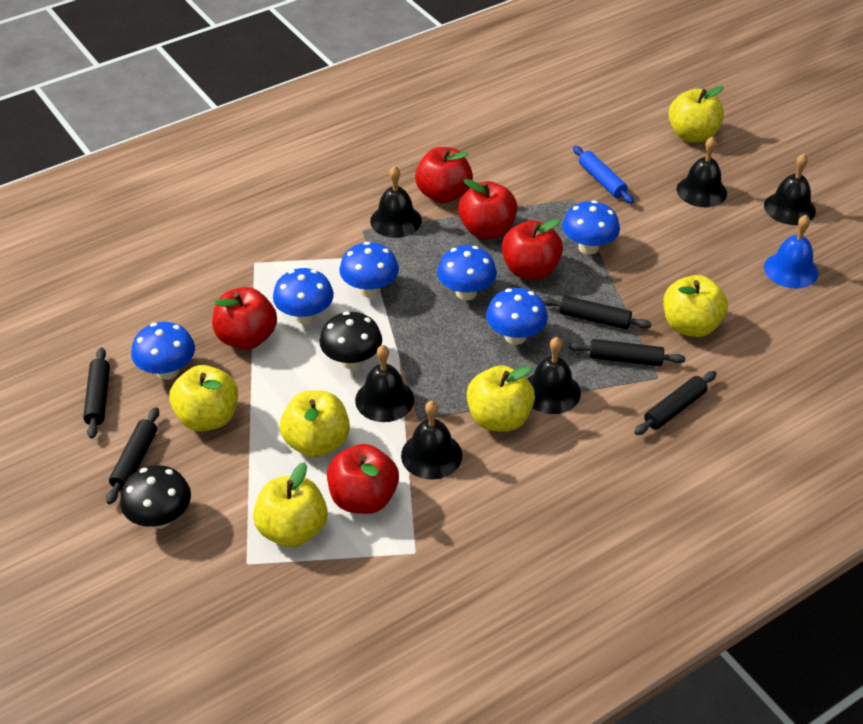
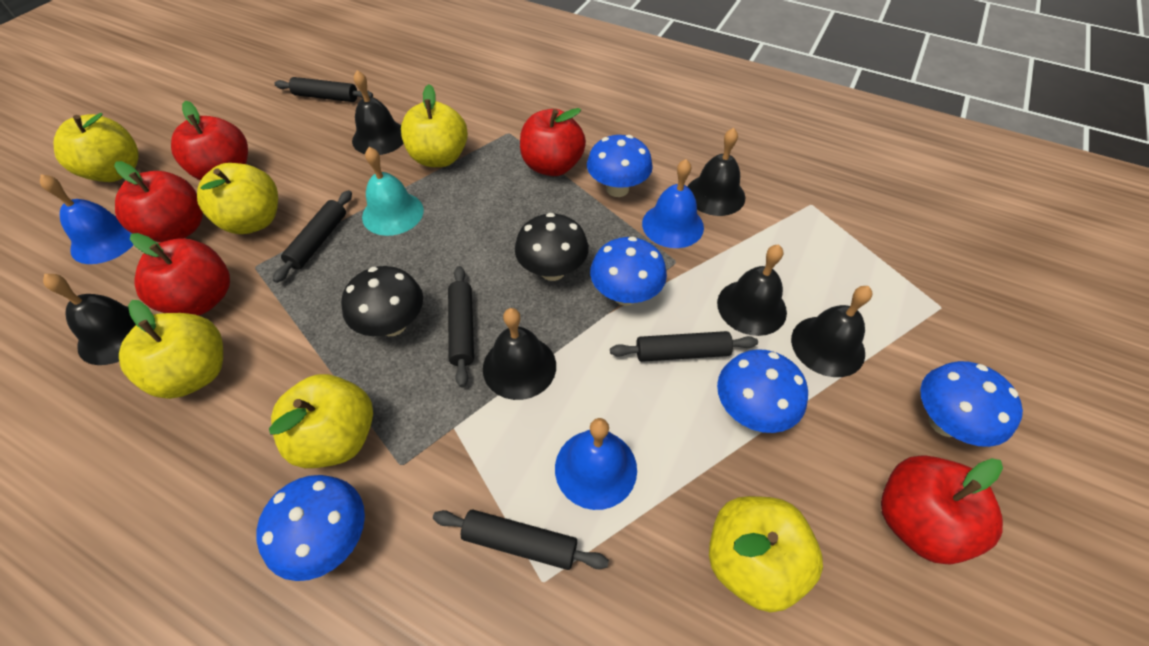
blue bell: [764,215,818,289] = 1 -> [40,174,133,264] [555,418,637,510] [642,159,704,248] = 3
blue mushroom: [131,322,195,380] [273,268,334,324] [340,242,399,297] [437,245,497,300] [486,288,548,345] [562,200,620,255] = 6 -> [256,475,365,581] [587,135,653,197] [590,237,667,306] [717,349,808,433] [920,361,1023,447] = 5
blue rolling pin: [573,146,634,204] = 1 -> none = 0
turquoise bell: none = 0 -> [362,147,424,236] = 1

